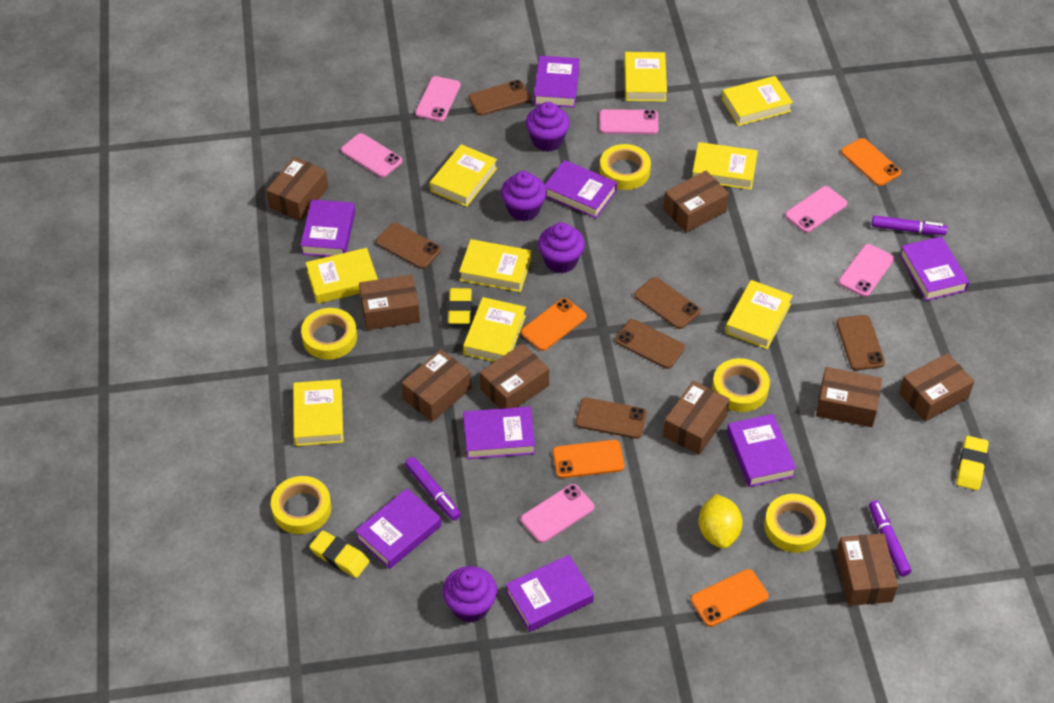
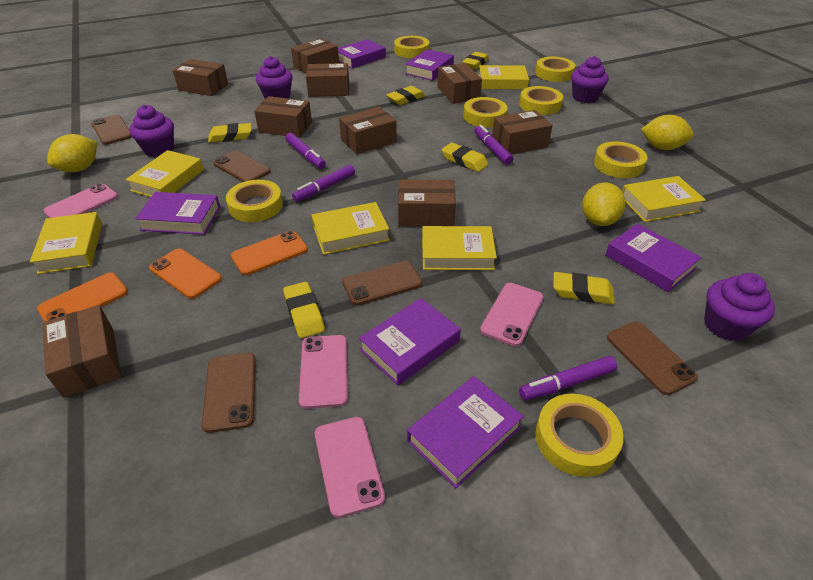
brown phone: [376,223,441,269] [468,80,531,116] [576,398,647,439] [615,319,685,369] [634,277,701,329] [836,315,885,370] = 6 -> [91,115,132,145] [201,353,256,433] [213,150,271,182] [342,261,422,305] [607,321,698,395] = 5
orange phone: [521,298,586,351] [553,440,625,478] [691,569,769,627] [841,138,901,186] = 4 -> [37,272,128,322] [149,249,222,299] [231,231,308,275] = 3
pink phone: [341,133,402,177] [415,76,461,122] [521,484,594,543] [599,109,659,134] [785,186,847,233] [838,244,895,297] = 6 -> [43,183,118,218] [299,335,348,409] [315,417,385,518] [480,283,544,347] = 4
purple book: [300,200,355,257] [355,488,441,569] [463,406,535,459] [505,555,594,632] [534,56,579,108] [545,160,617,218] [727,414,796,487] [899,236,969,301] = 8 -> [135,192,220,235] [338,39,386,68] [359,298,461,385] [405,49,454,81] [407,376,524,488] [605,223,702,292] = 6
purple marker: [405,457,461,520] [869,500,911,576] [872,215,947,235] = 3 -> [285,133,326,169] [292,165,355,202] [474,125,513,165] [519,356,617,400] = 4
yellow book: [293,379,344,446] [306,248,378,304] [430,144,497,207] [459,239,531,292] [463,297,526,362] [624,52,667,102] [692,142,758,190] [722,76,793,126] [725,280,793,349] = 9 -> [30,212,102,274] [126,150,204,197] [312,202,390,255] [422,226,497,270] [479,65,529,89] [622,176,706,222] = 6
yellow eraser: [309,530,370,578] [448,288,472,324] [956,436,988,490] = 3 -> [208,123,252,143] [283,282,325,338] [386,86,426,105] [442,143,489,172] [462,52,489,69] [553,272,615,304] = 6
yellow lemon: [699,494,743,549] = 1 -> [47,134,97,172] [582,183,626,226] [641,115,694,150] = 3
yellow tape: [271,476,331,534] [301,308,357,360] [600,144,651,190] [712,358,770,412] [764,494,826,553] = 5 -> [226,180,283,222] [394,36,430,58] [463,97,508,128] [519,86,563,115] [535,57,575,82] [535,394,624,477] [594,141,648,178] = 7

